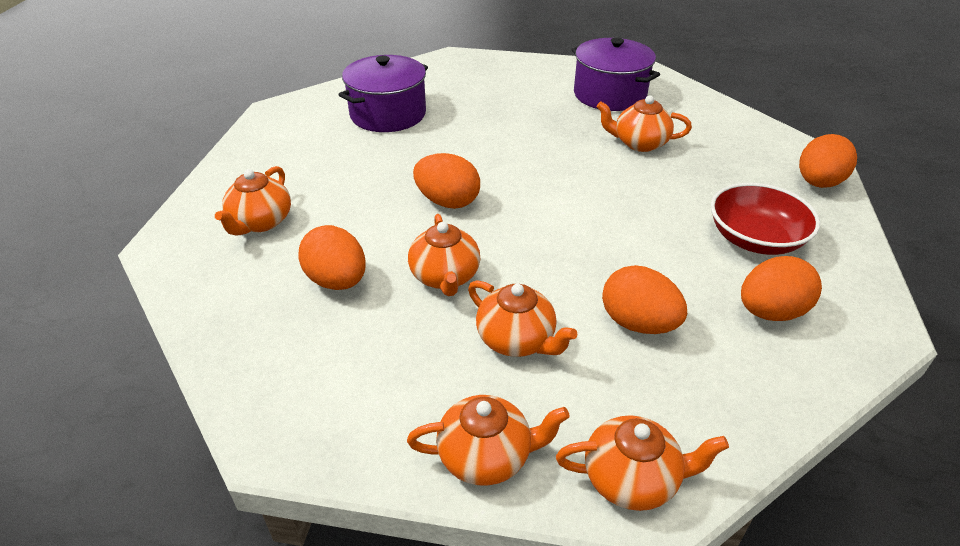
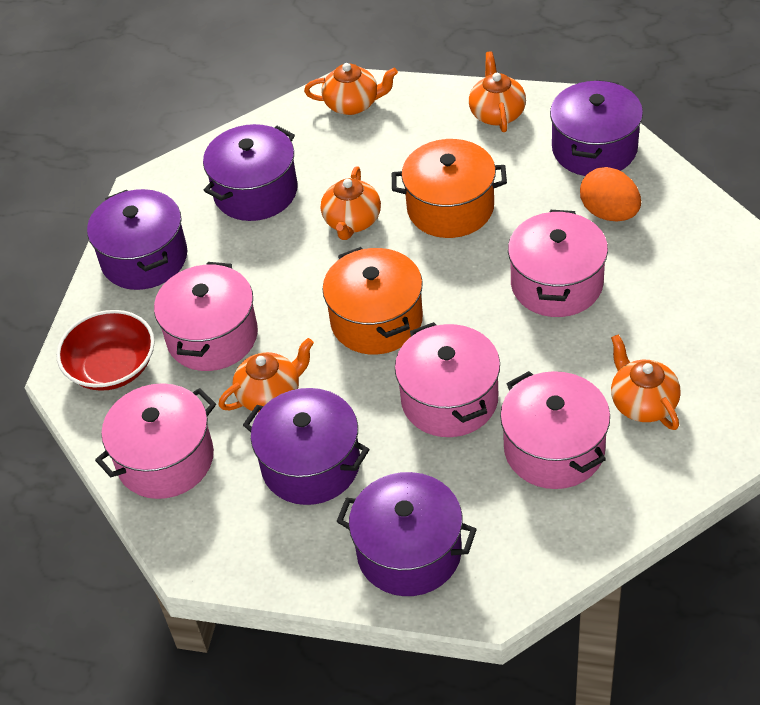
orange egg: [298,225,366,290] [413,153,480,209] [602,265,687,334] [741,256,822,321] [799,134,857,188] = 5 -> [580,167,641,221] = 1
orange pot: none = 0 -> [322,247,423,354] [392,139,507,238] = 2
orange teapot: [215,166,291,236] [407,395,570,486] [408,214,480,296] [468,280,577,357] [556,415,729,511] [597,95,692,152] = 6 -> [218,338,314,412] [304,63,398,115] [321,167,381,240] [469,51,526,132] [611,334,681,430] = 5
pink pot: none = 0 -> [95,383,216,499] [154,262,258,371] [395,322,500,437] [500,371,610,489] [508,210,608,317] = 5
purple pot: [339,55,428,132] [572,38,660,111] = 2 -> [87,189,187,290] [203,124,298,221] [243,388,370,505] [336,472,477,596] [550,80,643,176] = 5

